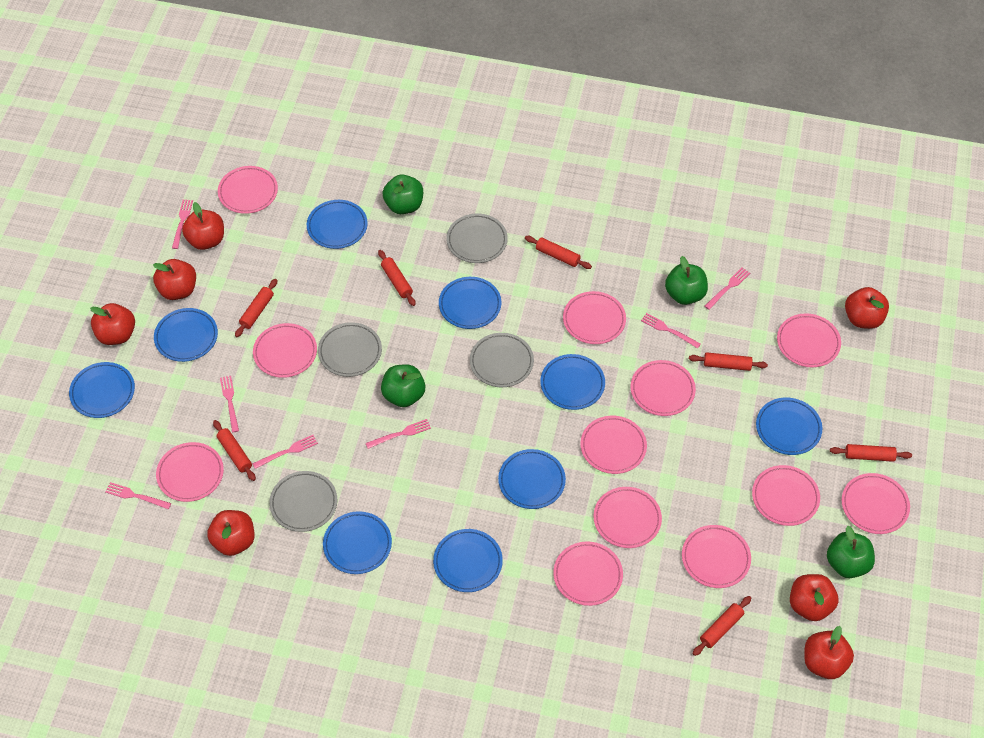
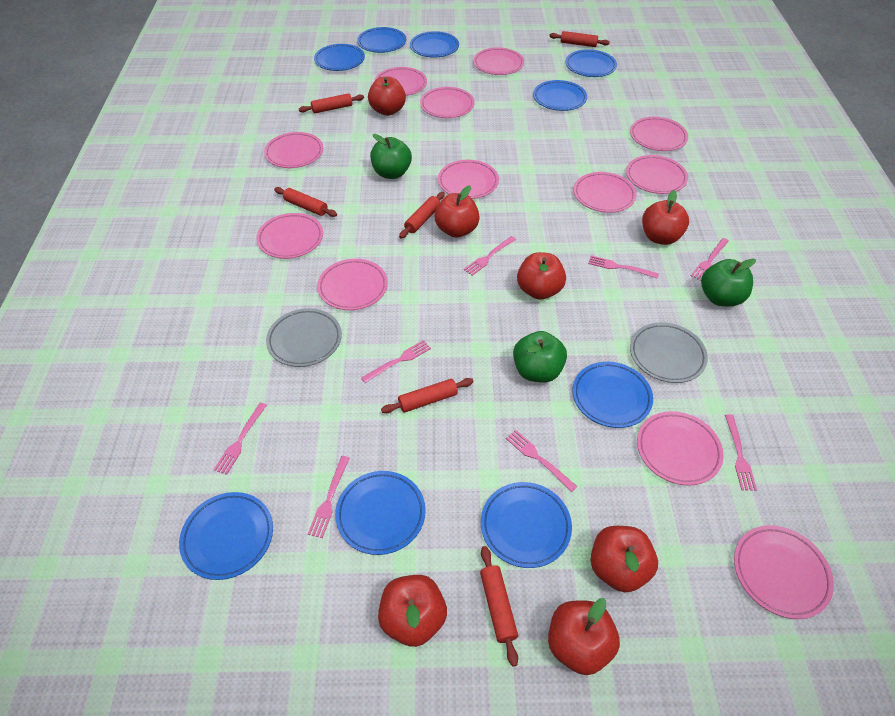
green apple: [381,364,425,407] [382,174,423,214] [665,256,708,305] [827,526,875,578] = 4 -> [370,134,412,179] [513,331,567,382] [701,258,756,307] = 3
grey plate: [269,471,337,532] [318,322,382,377] [446,214,508,263] [470,333,534,387] = 4 -> [266,308,342,367] [630,322,708,383] = 2
pink fork: [105,482,171,509] [172,199,193,249] [220,376,239,432] [252,435,318,469] [366,419,431,449] [641,313,701,348] [705,267,750,310] = 7 -> [214,402,267,475] [308,456,350,538] [361,340,431,383] [464,236,516,276] [506,430,578,492] [588,255,659,279] [691,238,729,281] [725,414,757,491] = 8
red rolling pin: [213,420,256,481] [235,279,277,337] [378,250,416,306] [525,236,592,269] [689,352,768,371] [693,596,751,656] [830,444,912,462] = 7 -> [274,187,337,217] [299,93,364,113] [381,378,474,413] [399,192,445,239] [480,546,518,667] [549,31,610,47] = 6

